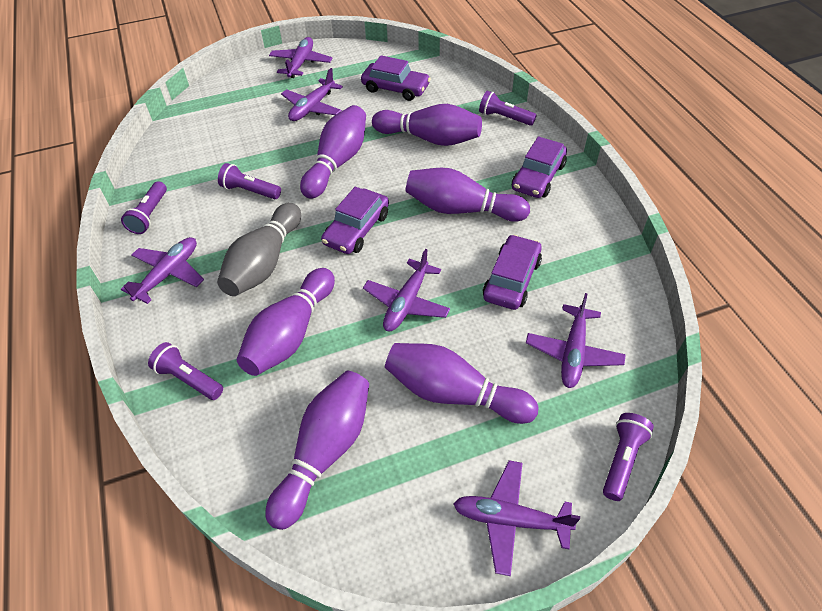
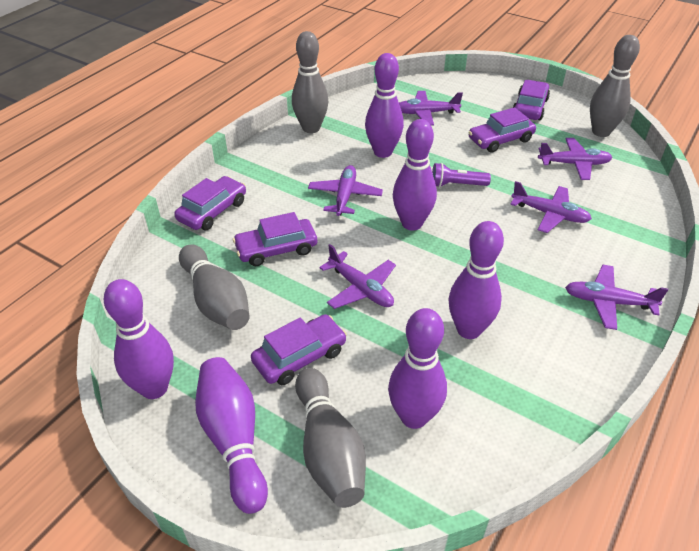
grey bowling pin: [217,203,301,296] = 1 -> [179,244,250,330] [292,31,329,133] [295,368,366,508] [590,35,640,137] = 4
purple car: [321,187,389,254] [361,55,431,101] [483,235,542,310] [512,136,567,198] = 4 -> [174,176,246,230] [233,212,317,266] [251,314,347,385] [468,107,536,153] [513,80,550,120] = 5
purple flashlight: [121,181,167,234] [148,342,223,400] [218,163,281,199] [479,91,537,126] [603,413,654,501] = 5 -> [432,163,491,187] = 1

